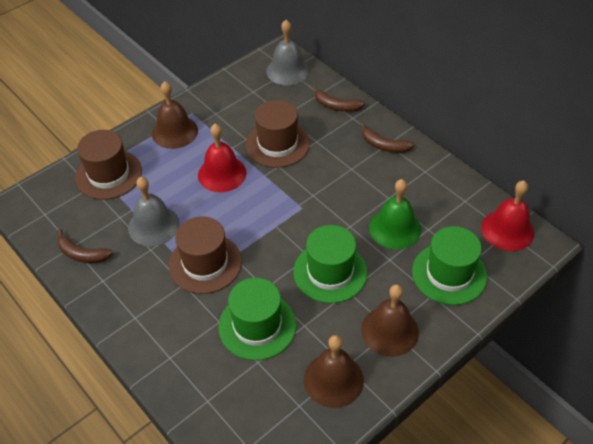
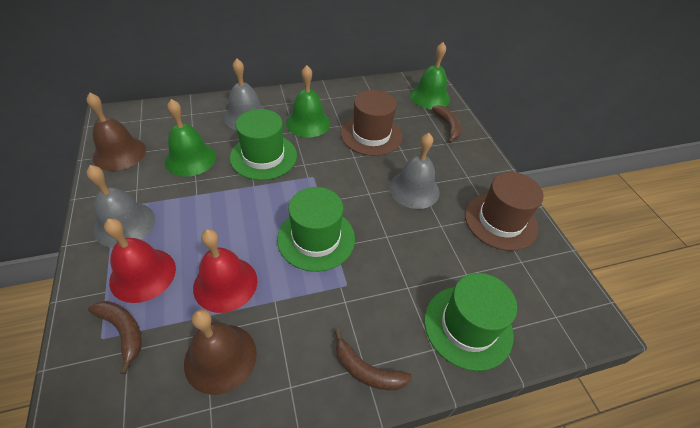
brown bell: [152,81,198,149] [304,335,364,408] [361,284,419,357] = 3 -> [86,92,146,171] [184,309,257,395] = 2
brown hat: [75,130,142,200] [169,216,242,294] [246,100,310,168] = 3 -> [341,90,402,156] [465,172,543,251] = 2
green bell: [369,179,421,249] = 1 -> [165,99,216,177] [286,65,330,138] [410,42,450,109] = 3
grey bell: [128,177,180,246] [266,20,309,85] = 2 -> [87,165,155,248] [224,59,265,130] [389,133,439,209] = 3

